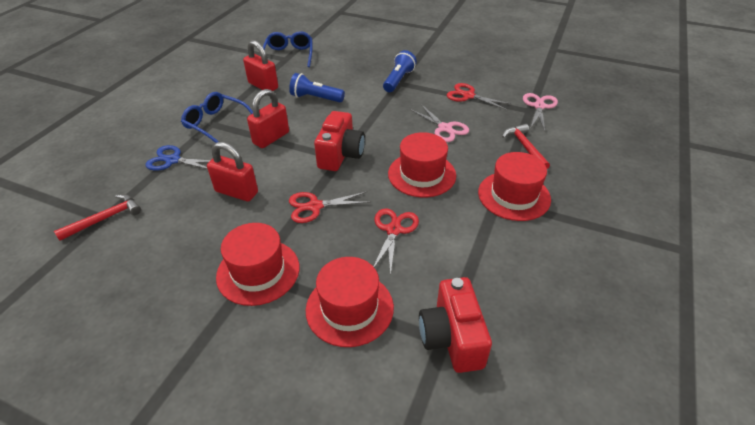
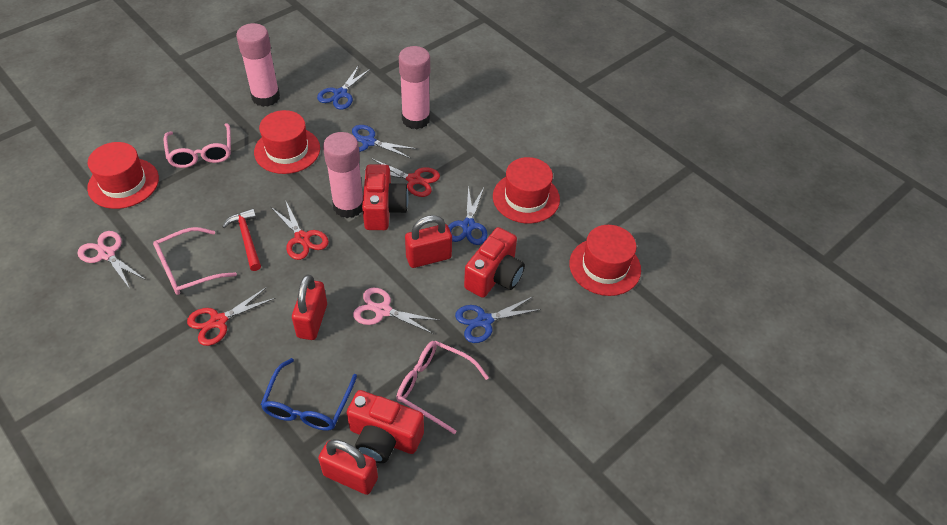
blue flashlight: [289,73,345,102] [383,50,417,92] = 2 -> none = 0
blue glasses: [181,92,253,143] [263,31,313,67] = 2 -> [261,358,357,431] = 1
blue scissors: [145,145,210,171] = 1 -> [317,65,370,110] [352,125,417,158] [448,186,487,245] [455,297,541,343] = 4
pink glasses: none = 0 -> [153,227,237,295] [164,123,231,168] [396,341,489,434] = 3
pink glue stick: none = 0 -> [236,23,280,107] [323,132,363,218] [399,46,430,129] = 3
red camera: [314,111,365,171] [419,277,492,373] = 2 -> [347,390,424,463] [362,164,409,230] [464,227,525,298] = 3
red hammer: [54,194,141,241] [502,124,550,169] = 2 -> [222,209,261,271] = 1

